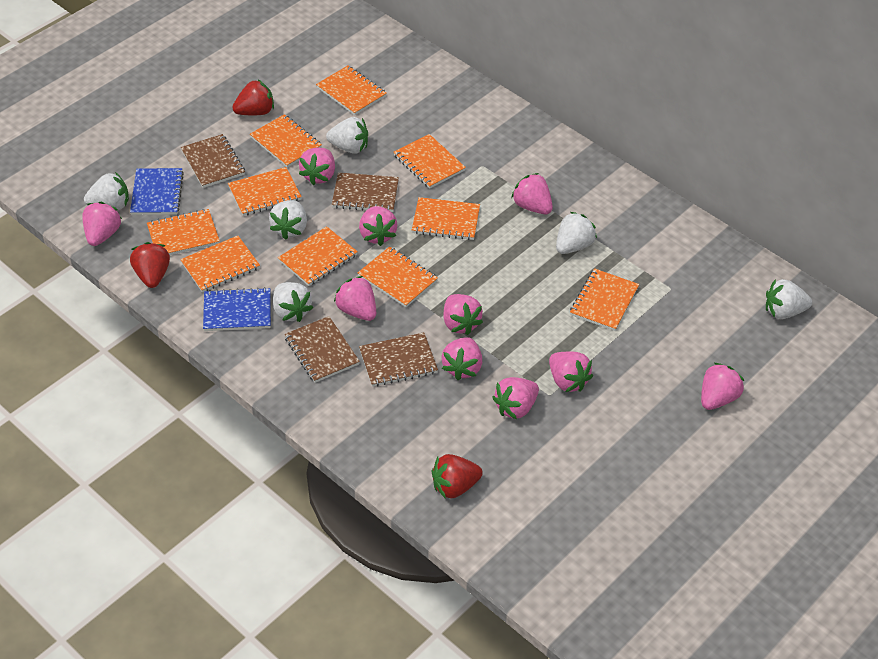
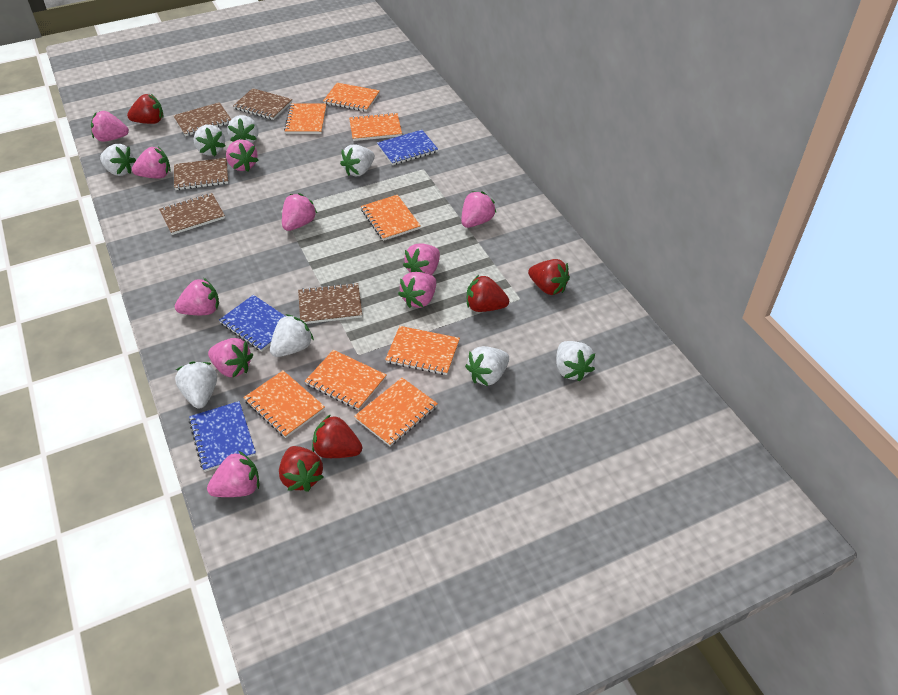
blue notebook: [130,168,184,215] [203,287,271,331] = 2 -> [189,401,256,472] [219,295,286,352] [377,130,438,165] = 3
brown notebook: [181,134,245,188] [284,316,360,383] [332,172,399,212] [359,332,438,387] = 4 -> [159,193,225,235] [173,102,231,136] [174,158,228,190] [233,88,292,120] [298,283,362,324] = 5
orange notebook: [147,209,220,255] [180,236,260,293] [228,167,302,216] [250,114,322,168] [278,226,358,286] [316,66,387,115] [358,246,438,307] [394,134,466,189] [412,197,480,240] [570,268,639,331] = 10 -> [243,371,325,438] [284,103,326,134] [305,350,386,410] [323,83,380,112] [349,112,402,141] [354,378,438,447] [361,195,421,241] [385,326,460,375] = 8
red strawberry: [130,242,170,288] [232,79,274,116] [432,454,483,499] = 3 -> [127,94,163,124] [279,446,324,492] [312,414,362,458] [467,275,509,312] [528,259,570,295] = 5
white strawberry: [84,172,129,210] [269,200,307,240] [273,282,313,322] [326,117,368,154] [556,212,597,254] [766,279,812,319] = 6 -> [100,144,136,176] [175,361,217,409] [194,125,226,156] [227,115,258,143] [270,314,314,357] [340,144,375,176] [465,346,509,386] [556,341,595,382] = 8

